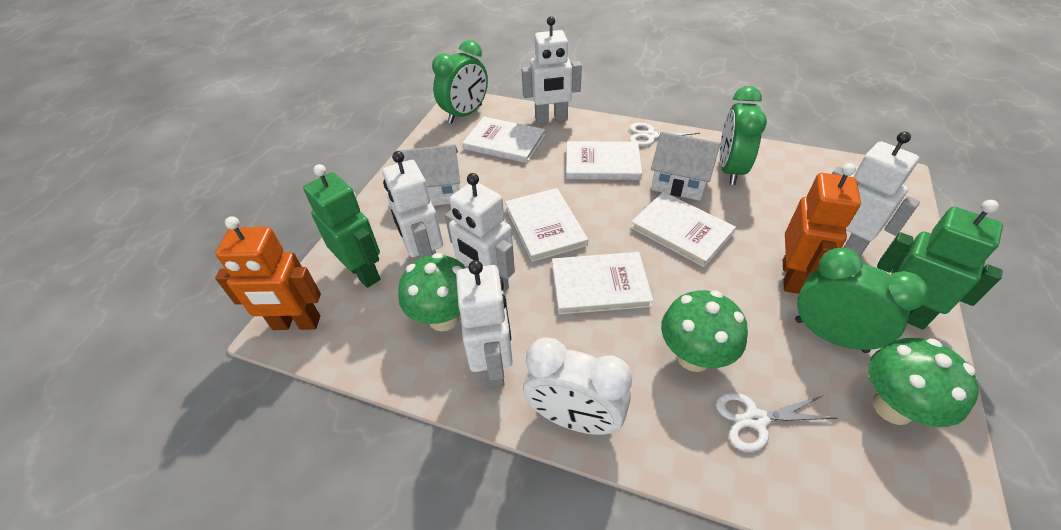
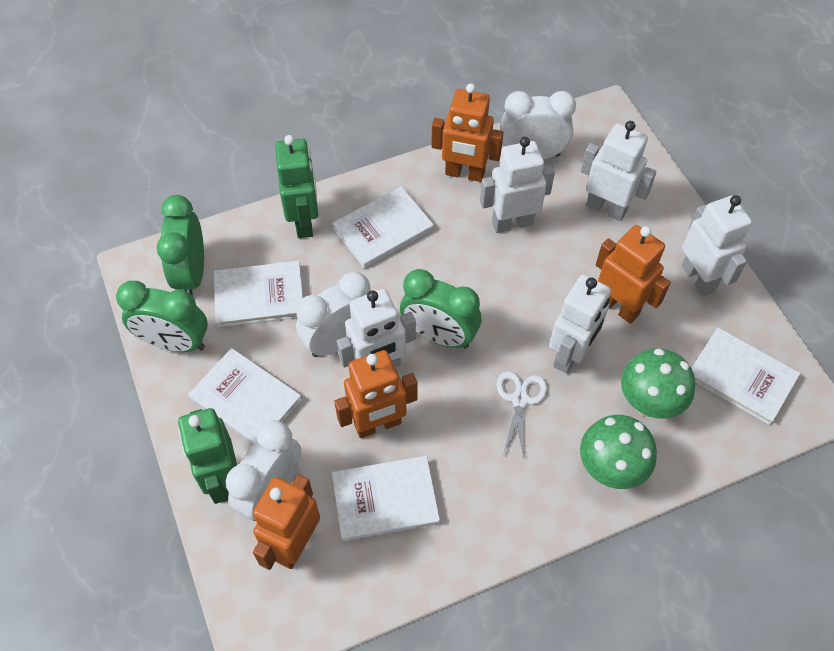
green mushroom: [398,253,466,331] [661,290,748,372] [868,338,979,427] = 3 -> [580,415,657,489] [621,348,695,419] = 2
orange robot: [215,216,321,330] [783,163,861,294] = 2 -> [253,474,320,570] [334,350,417,438] [431,83,503,182] [596,225,671,324] = 4
white clock: [523,337,632,435] = 1 -> [226,420,301,521] [296,272,370,357] [500,91,576,159] = 3
white house: [398,144,460,206] [651,132,720,201] = 2 -> none = 0
white scissors: [629,123,700,146] [716,392,838,452] = 2 -> [497,371,547,457] = 1

